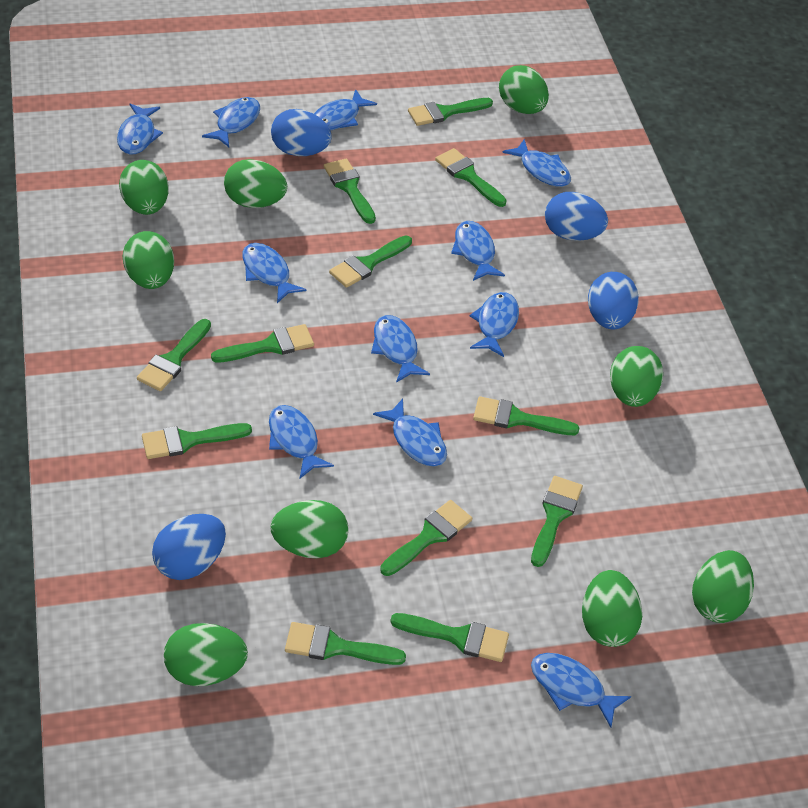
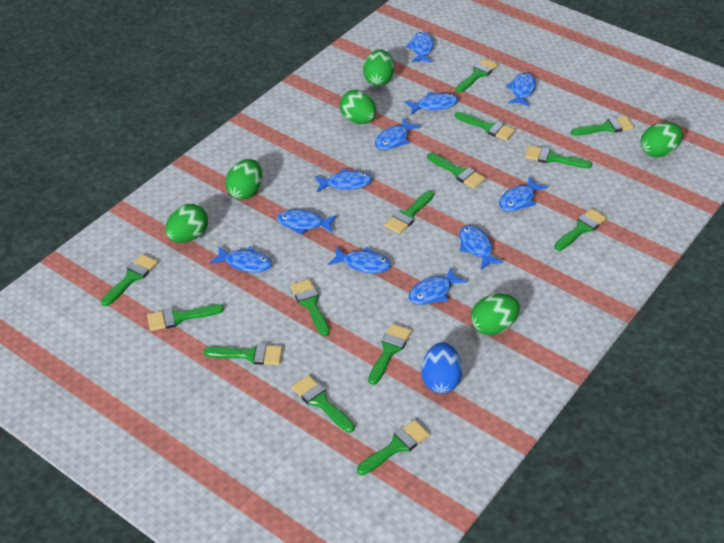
blue egg: [152,514,226,580] [271,109,332,156] [545,192,608,241] [588,272,639,329] = 4 -> [421,343,462,394] = 1
green brush: [137,319,211,391] [142,423,252,459] [211,324,314,363] [285,622,406,665] [324,159,376,224] [329,235,412,288] [380,500,472,576] [390,613,509,662] [408,98,493,126] [435,148,507,207] [473,396,580,435] [531,476,583,567] = 12 -> [101,254,158,306] [147,304,224,331] [203,344,282,365] [290,279,330,336] [292,375,355,433] [357,420,430,475] [368,324,411,385] [384,191,434,234] [427,153,486,189] [455,112,515,141] [456,58,498,93] [525,145,592,168] [554,208,607,251] [571,116,634,136] = 14
green egg: [119,160,169,215] [122,231,174,289] [164,623,248,686] [224,159,287,208] [270,500,348,558] [499,65,549,114] [582,570,642,647] [610,346,663,407] [692,550,754,623] = 9 -> [165,204,208,243] [225,159,262,200] [340,90,376,124] [363,50,394,86] [471,294,520,335] [641,122,683,158] = 6

